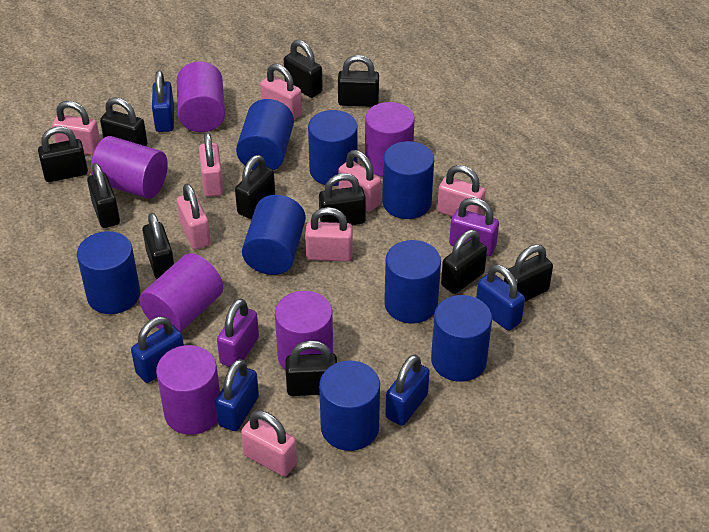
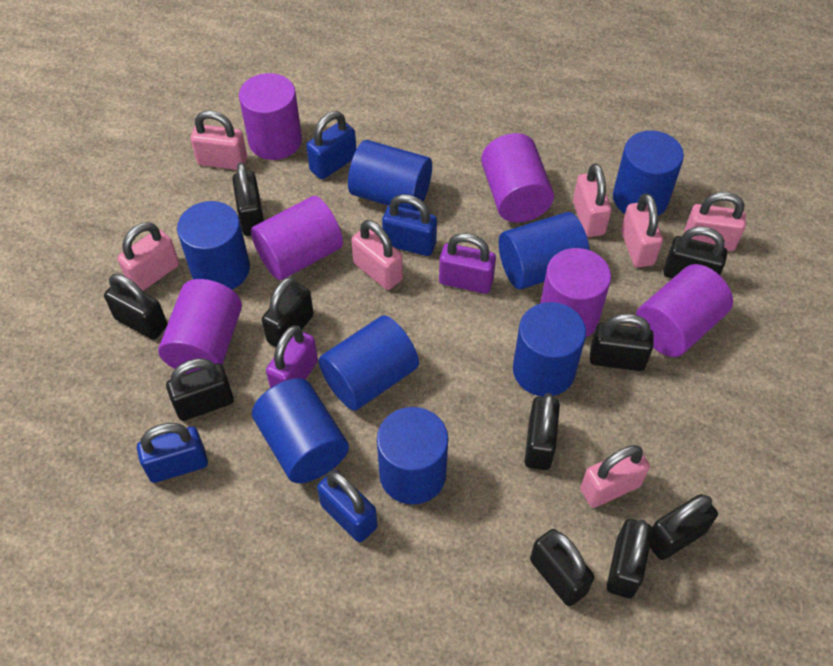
black padlock: [38,126,88,182] [87,163,120,228] [100,97,148,146] [143,213,174,279] [235,155,275,219] [284,40,323,98] [285,340,337,396] [319,173,366,225] [338,55,379,107] [441,230,487,294] [504,244,553,302] = 11 -> [104,274,167,340] [166,358,234,421] [232,162,264,236] [262,276,314,347] [525,393,560,470] [530,529,594,606] [590,314,654,371] [607,519,653,598] [650,494,718,560] [663,226,727,279] = 10
blue padlock: [131,316,184,383] [152,70,174,132] [215,359,259,431] [385,355,430,426] [476,264,525,331] = 5 -> [137,423,208,483] [306,111,356,179] [317,470,377,542] [382,194,437,256] = 4
pink padlock: [52,101,100,155] [177,184,211,250] [199,132,224,197] [241,410,297,476] [260,64,302,120] [305,207,353,262] [339,150,381,212] [437,165,486,217] = 8 -> [117,222,179,291] [191,110,247,170] [351,220,403,290] [573,163,612,237] [580,445,650,508] [621,193,663,268] [684,192,746,251] = 7

